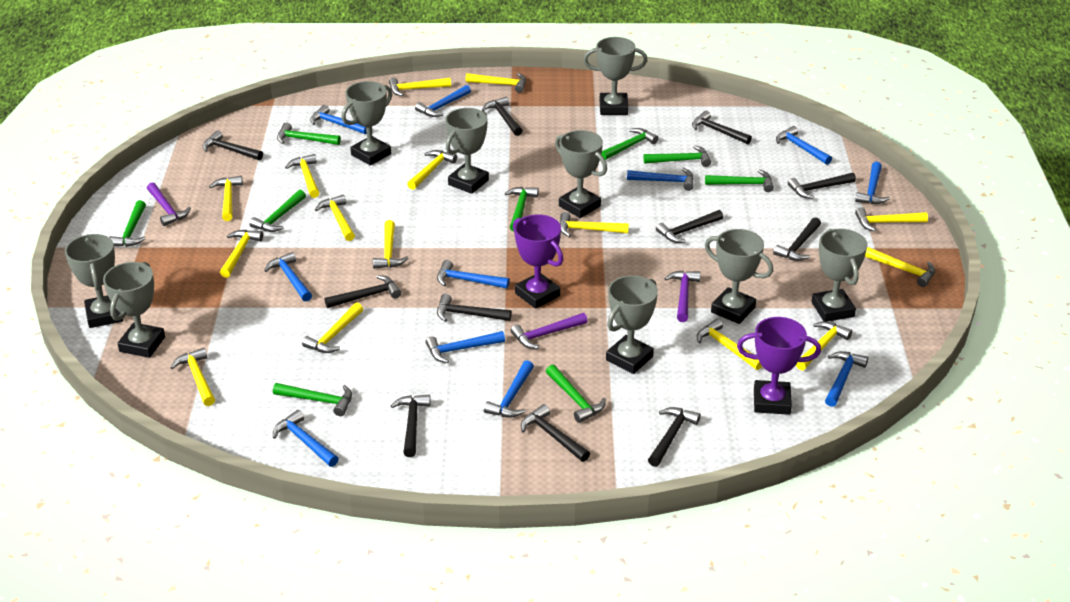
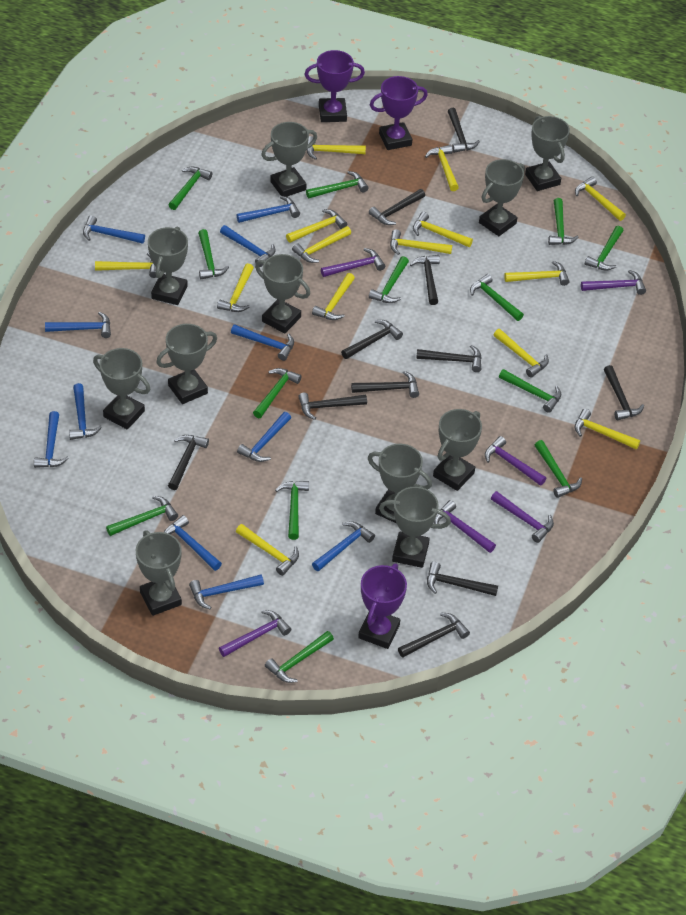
green hammer: [109,200,146,247] [249,190,306,232] [273,383,352,416] [277,122,341,145] [505,187,539,232] [546,365,606,423] [601,128,659,160] [643,145,711,167] [705,169,774,192] = 9 -> [106,496,178,536] [168,167,212,210] [198,229,229,279] [253,368,302,418] [265,631,334,683] [275,481,309,540] [306,171,368,198] [369,256,409,303] [470,274,524,321] [499,369,561,413] [535,440,582,498] [548,198,578,245] [585,226,623,270] = 13
grey trophy: [65,234,123,328] [103,262,165,358] [341,81,392,165] [445,108,489,194] [555,130,607,218] [583,37,648,115] [606,275,658,374] [705,229,773,324] [811,229,868,321] = 9 -> [93,348,150,429] [136,530,182,616] [148,227,188,305] [156,324,217,404] [255,254,310,334] [261,122,317,197] [368,444,432,523] [379,487,451,568] [433,409,482,491] [479,159,525,236] [525,116,570,191] = 11
purple hammer: [147,182,191,226] [511,313,587,349] [664,271,701,322] = 3 -> [219,610,291,657] [321,248,385,277] [434,500,496,553] [485,436,546,486] [491,491,554,543] [581,270,646,295] = 6
purple trophy: [513,214,563,309] [737,317,821,415] = 2 -> [305,50,365,122] [358,564,407,649] [370,76,428,150] = 3
yellow hammer: [170,348,215,406] [209,176,243,221] [220,230,263,278] [285,154,319,198] [302,303,363,353] [315,194,355,241] [373,220,408,269] [389,77,451,96] [407,150,457,190] [466,73,526,93] [560,212,629,237] [697,318,762,370] [796,321,852,371] [855,208,928,232] [865,247,935,287] = 15 -> [95,253,157,278] [217,263,254,312] [236,524,299,576] [286,209,347,243] [292,226,351,263] [306,136,366,160] [312,273,355,320] [390,229,452,255] [413,212,473,247] [425,145,459,191] [494,329,549,378] [504,261,569,286] [575,177,626,221] [575,409,640,449] = 14

